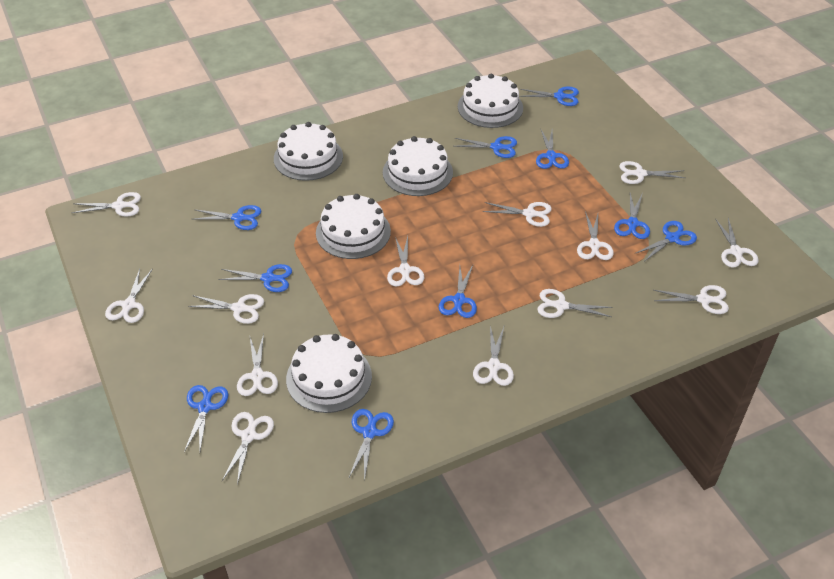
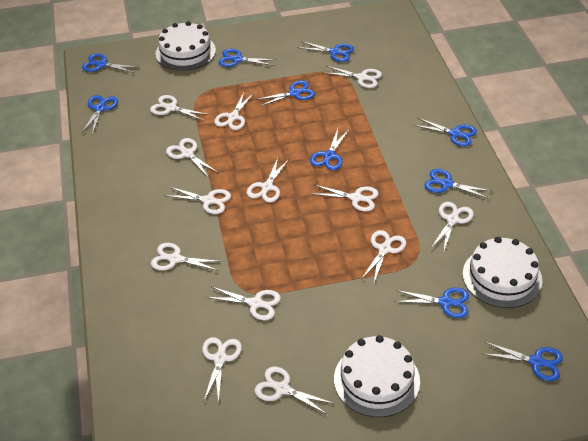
white cake: [274,122,343,181] [286,334,372,413] [316,194,391,259] [383,136,453,196] [458,74,523,128] = 5 -> [155,21,216,71] [334,335,420,417] [463,237,542,308] = 3

